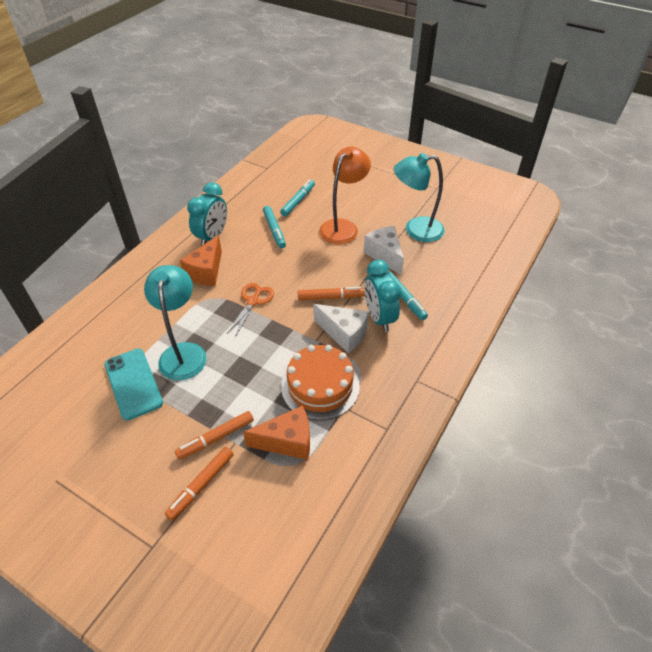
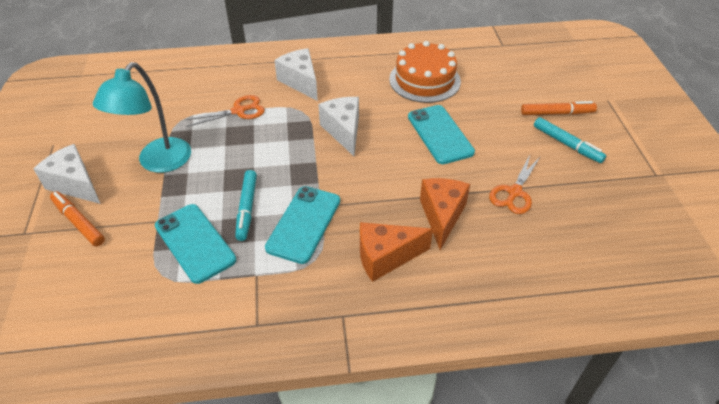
orange lamp: [319,147,371,244] = 1 -> none = 0
orange marker: [165,447,234,520] [175,411,254,460] [298,287,365,300] = 3 -> [50,191,105,247] [521,101,597,115] = 2
orange scissors: [226,283,274,337] = 1 -> [185,95,265,127] [489,155,540,214] = 2
turquoise clock: [187,182,227,246] [364,260,401,332] = 2 -> none = 0
turquoise lamp: [144,265,207,380] [394,153,444,242] = 2 -> [93,62,191,173] = 1
turquoise marker: [263,206,286,248] [280,179,315,216] [387,271,428,320] = 3 -> [235,170,257,241] [534,117,606,163] = 2
turquoise phone: [105,349,163,420] = 1 -> [155,204,236,284] [265,186,340,264] [408,105,475,164] = 3
white cheese: [313,304,368,353] [363,226,404,275] = 2 -> [34,144,100,204] [274,48,318,101] [318,97,359,156] = 3

